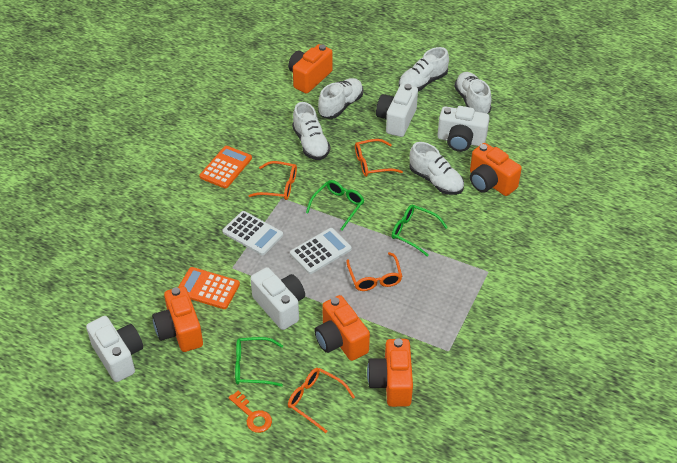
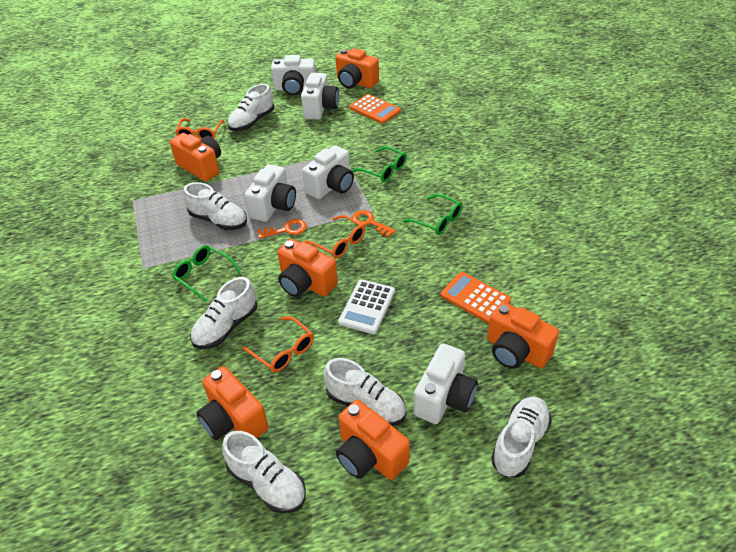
orange camera: [152,286,203,352] [288,44,333,94] [314,295,370,361] [367,338,413,407] [470,143,522,196] = 5 -> [170,133,221,181] [197,366,268,440] [278,239,338,297] [336,48,379,88] [336,400,410,480] [487,302,559,369] = 6
orange glasses: [248,161,297,200] [288,368,355,433] [346,252,402,291] [355,139,403,177] = 4 -> [175,119,225,139] [242,316,314,373] [303,215,365,258] = 3
orange key: [228,390,272,433] = 1 -> [257,219,307,239] [352,210,396,237] = 2
white calculator: [222,211,283,255] [290,228,352,274] = 2 -> [338,279,395,334] = 1
white camera: [86,316,143,382] [250,267,305,330] [376,84,418,137] [437,106,490,152] = 4 -> [245,164,296,222] [271,55,316,96] [301,73,339,120] [302,145,354,199] [414,343,478,424] = 5
white shoe: [292,102,330,160] [318,78,363,119] [398,47,449,92] [409,142,464,195] [454,72,492,114] = 5 -> [184,182,247,230] [190,277,257,349] [222,431,306,513] [228,84,274,131] [323,358,406,426] [491,396,552,477] = 6

